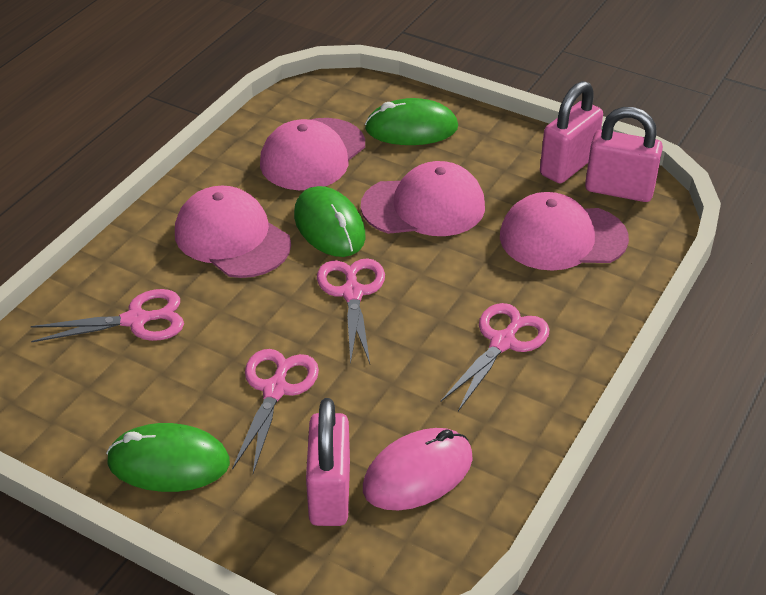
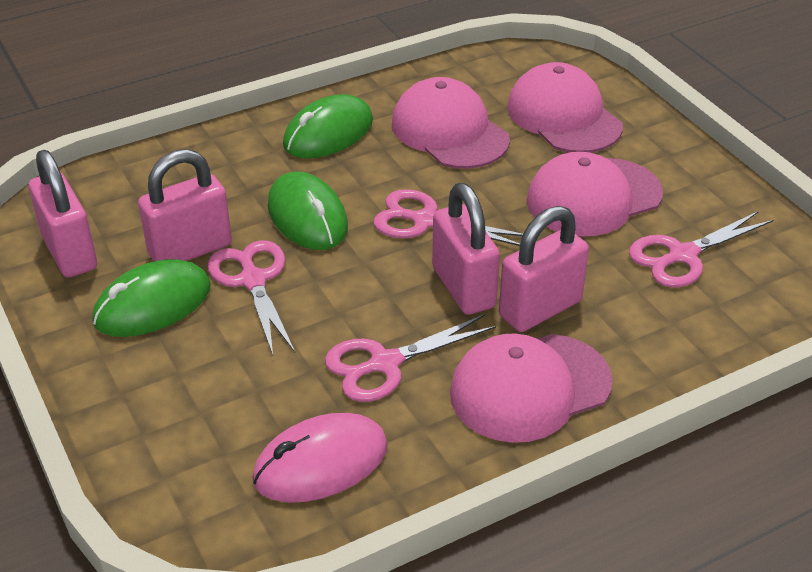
pink padlock: [306,398,350,526] [540,81,603,183] [585,107,663,202] = 3 -> [29,150,97,277] [138,149,232,261] [432,183,500,315] [499,206,589,332] = 4

